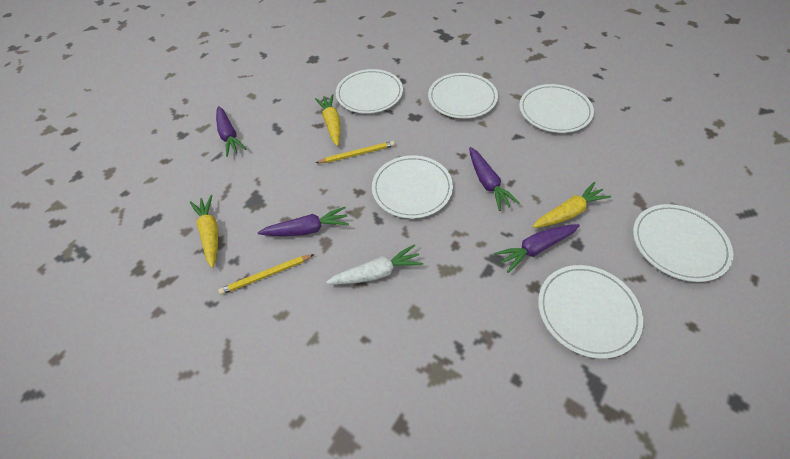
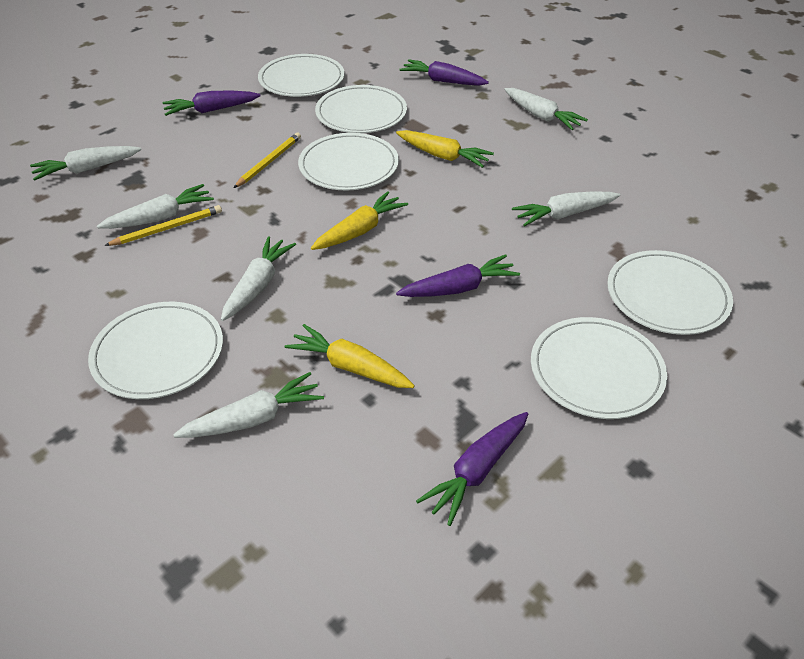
white carrot: [326,244,423,285] = 1 -> [30,146,141,181] [97,184,214,229] [173,372,324,438] [221,237,296,321] [504,88,588,130] [512,192,620,226] = 6

